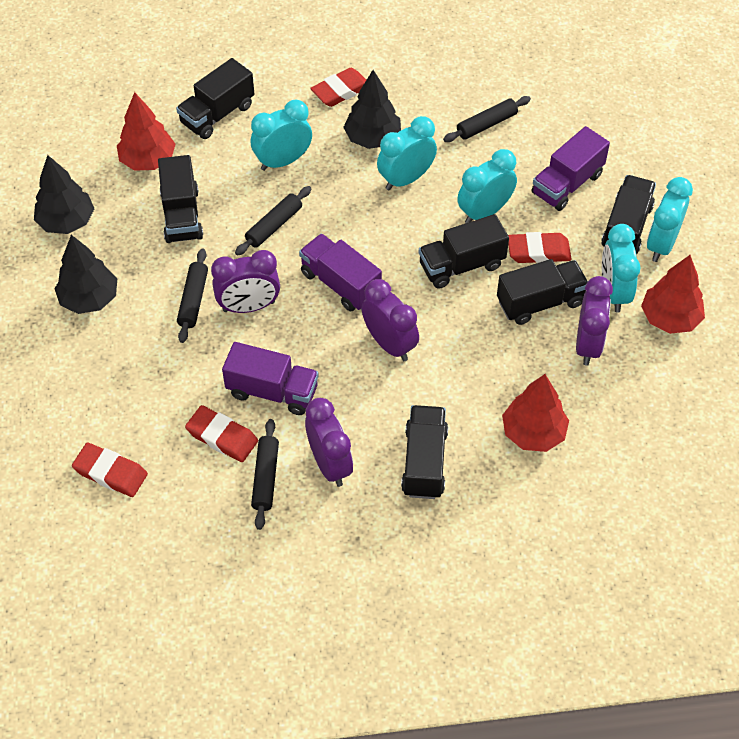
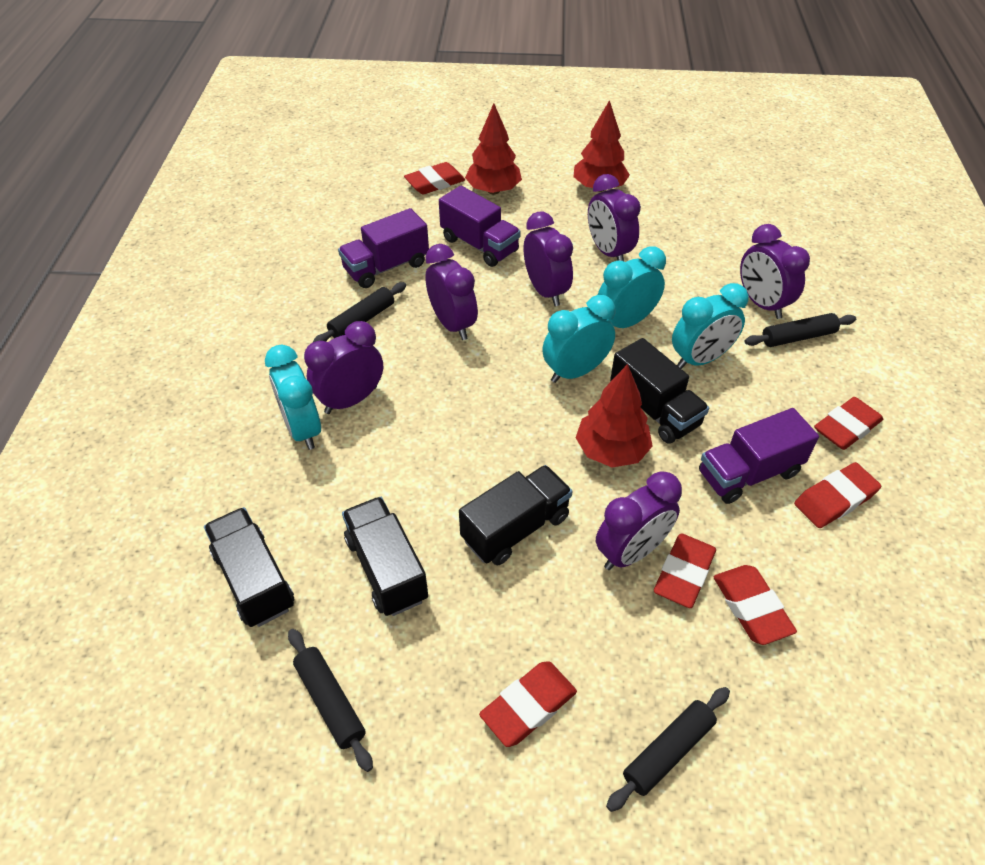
black tree: [34,155,95,234] [55,235,117,314] [343,70,401,149] = 3 -> none = 0
black truck: [158,155,203,243] [176,58,254,139] [401,405,448,499] [419,214,509,289] [497,259,588,325] [601,175,656,254] = 6 -> [204,507,294,627] [342,497,428,616] [459,465,573,565] [610,338,709,444] = 4
purple clock: [211,250,280,313] [305,398,353,487] [361,279,419,361] [576,276,613,365] = 4 -> [304,321,383,414] [425,244,478,340] [524,211,573,306] [588,174,641,261] [596,471,682,570] [740,224,810,319] = 6
red eraser: [72,443,148,497] [185,405,258,462] [310,68,366,107] [508,232,571,263] = 4 -> [404,162,465,194] [479,661,577,747] [654,533,716,608] [714,565,797,645] [794,462,881,528] [814,397,883,450] = 6
turquoise clock: [251,100,312,171] [377,116,437,190] [457,149,517,223] [602,224,641,313] [647,177,693,262] = 5 -> [265,345,321,450] [542,295,616,383] [598,247,666,328] [672,283,749,369] = 4

